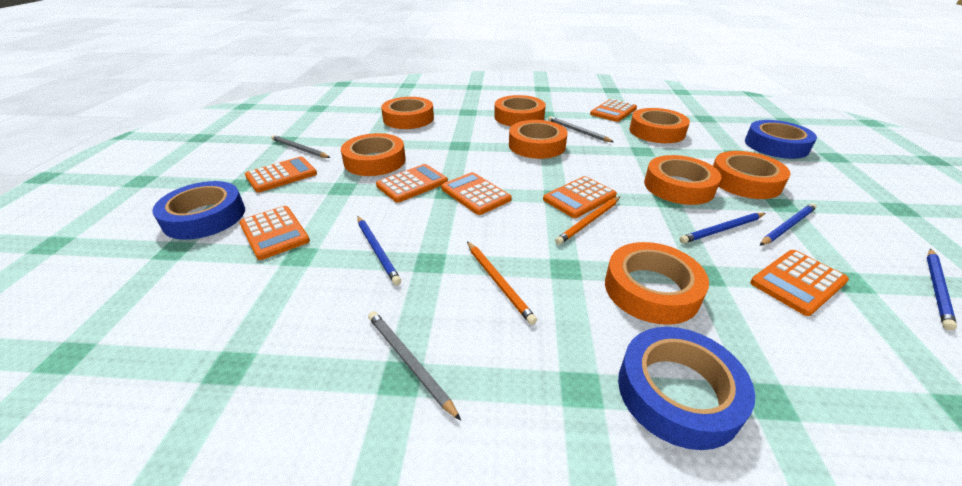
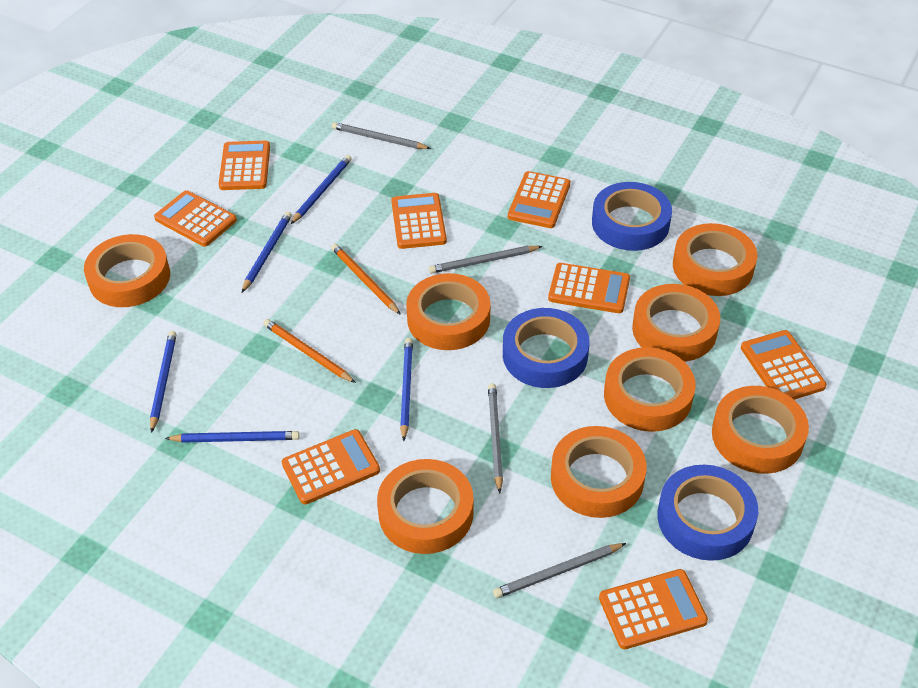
blue pencil: [357,216,401,285] [679,213,766,243] [760,203,817,246] [927,249,957,330] = 4 -> [150,331,177,433] [165,431,300,443] [242,212,292,292] [291,155,352,224] [400,338,413,441] = 5
grey pencil: [271,135,330,158] [368,311,461,421] [548,116,614,142] = 3 -> [332,122,431,149] [429,246,543,273] [488,383,503,494] [493,543,626,598] = 4
orange calculator: [239,206,310,260] [245,156,317,193] [376,164,448,203] [441,172,512,215] [543,176,617,218] [590,99,637,122] [750,250,849,316] = 7 -> [154,190,237,247] [219,140,270,190] [282,429,380,504] [391,193,447,249] [508,171,570,228] [548,263,630,313] [599,569,708,649] [741,330,827,400] = 8

